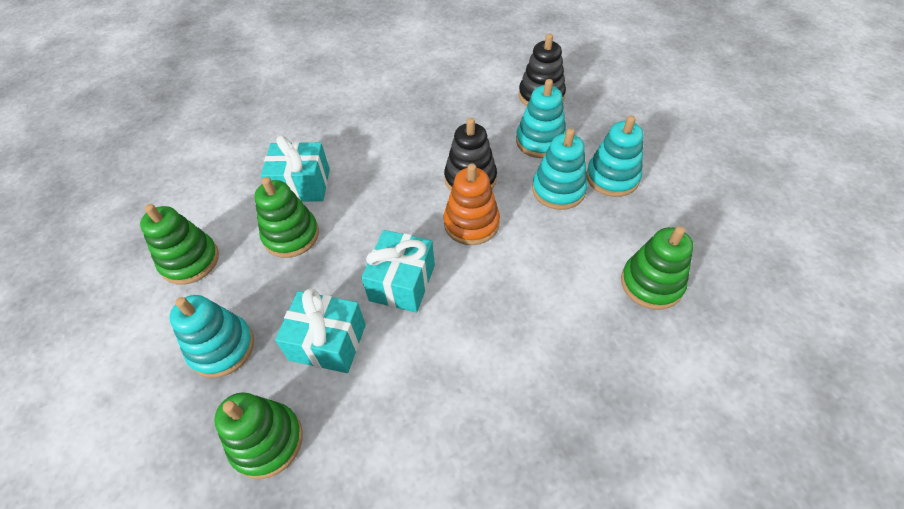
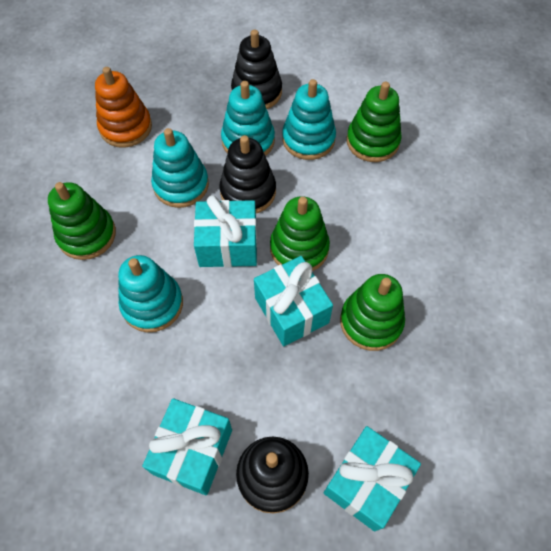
black stacking toy: [444,118,497,191] [519,33,566,106] = 2 -> [219,135,276,213] [231,30,282,109] [236,437,309,514] = 3
turquoise gift: [261,135,330,202] [275,288,366,373] [361,230,435,313] = 3 -> [142,398,232,495] [194,195,257,267] [254,256,333,346] [324,426,421,531] = 4

